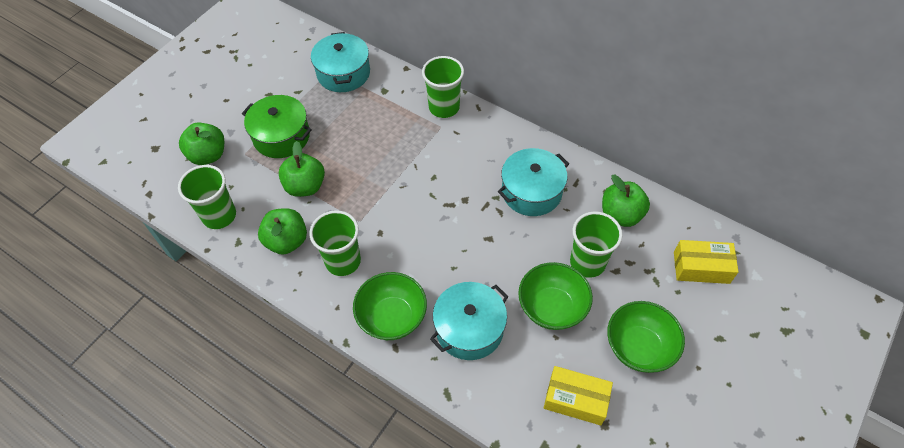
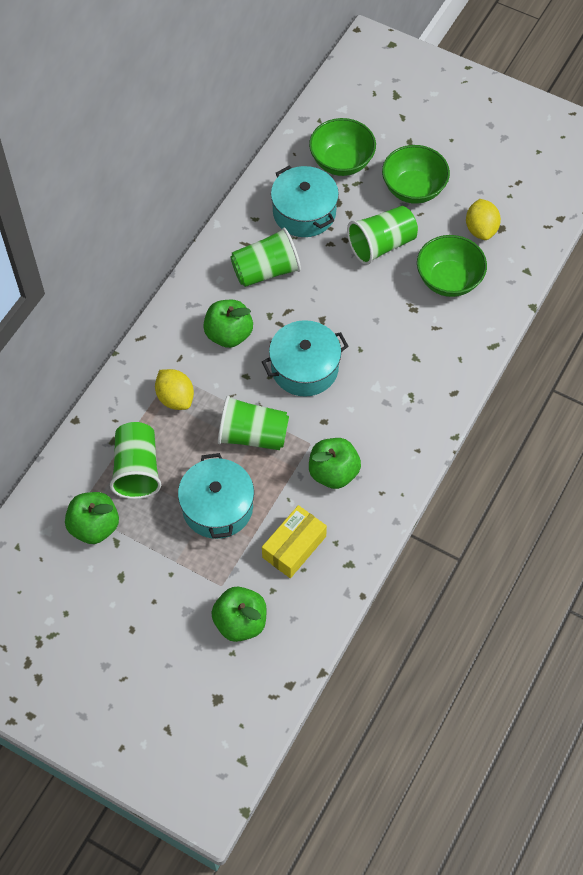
green pot: [242,95,312,158] = 1 -> none = 0
yellow box: [544,366,613,425] [674,240,739,284] = 2 -> [262,505,327,578] = 1
yellow lemon: none = 0 -> [155,369,194,410] [466,199,501,240] = 2

